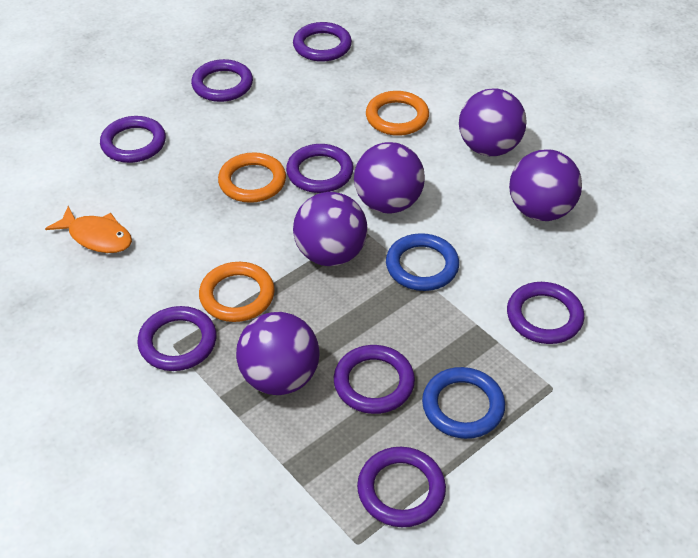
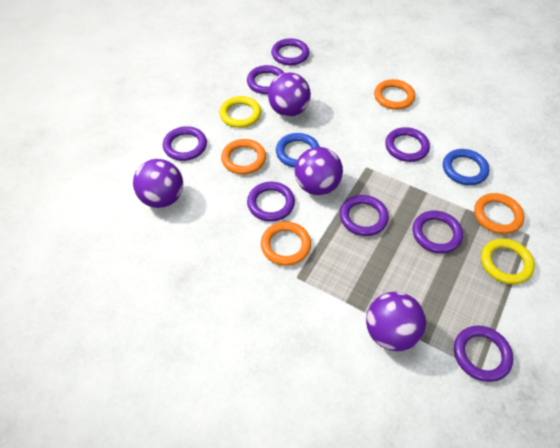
orange fish: [45,206,132,253] = 1 -> none = 0
orange ring: [199,262,275,322] [218,152,286,203] [366,91,429,136] = 3 -> [221,139,266,174] [261,222,311,266] [374,79,415,110] [474,193,525,234] = 4
purple ball: [236,312,319,395] [293,192,368,266] [354,142,425,214] [459,88,527,156] [509,149,582,221] = 5 -> [133,159,183,208] [268,73,311,117] [295,147,343,195] [366,292,426,351] = 4
yellow ring: none = 0 -> [219,96,261,128] [481,238,535,284] = 2

